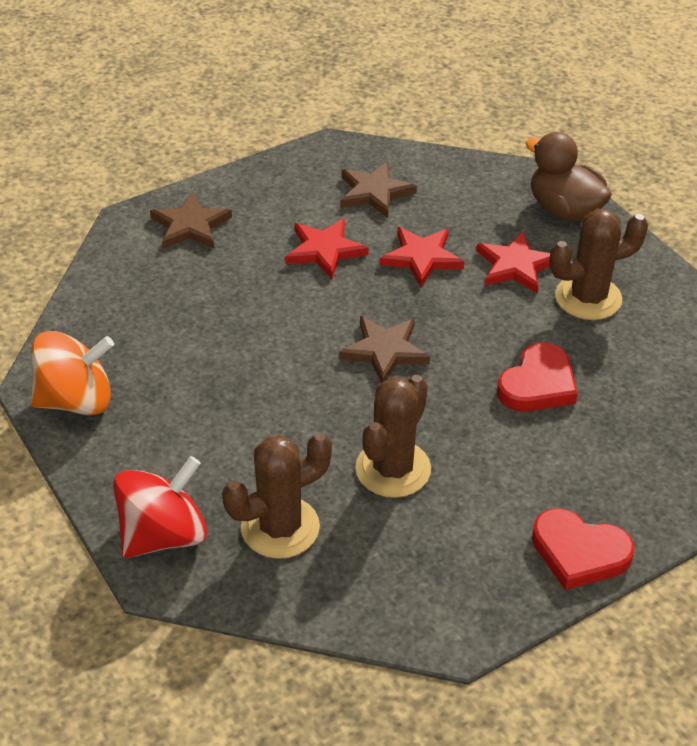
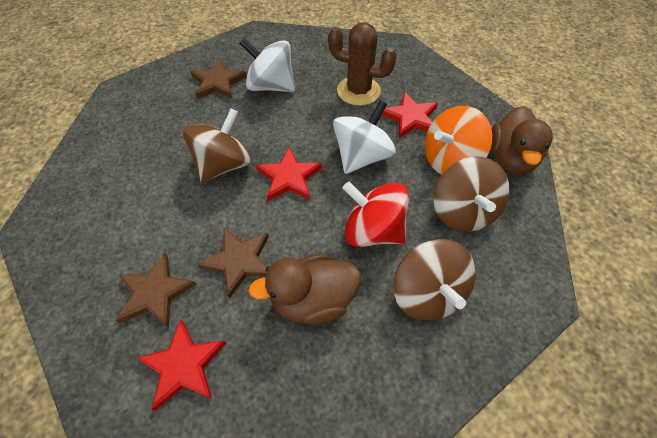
brown cactus: [222,433,332,559] [355,375,431,498] [549,209,648,320] = 3 -> [328,22,397,106] = 1
brown duck: [526,132,612,221] = 1 -> [248,255,361,324] [491,106,553,174] = 2
brown spinning top: none = 0 -> [183,109,251,183] [394,239,476,321] [434,157,509,232] = 3
red heart: [497,342,578,411] [532,508,634,590] = 2 -> none = 0
white spinning top: none = 0 -> [239,38,295,92] [333,100,396,174] = 2

